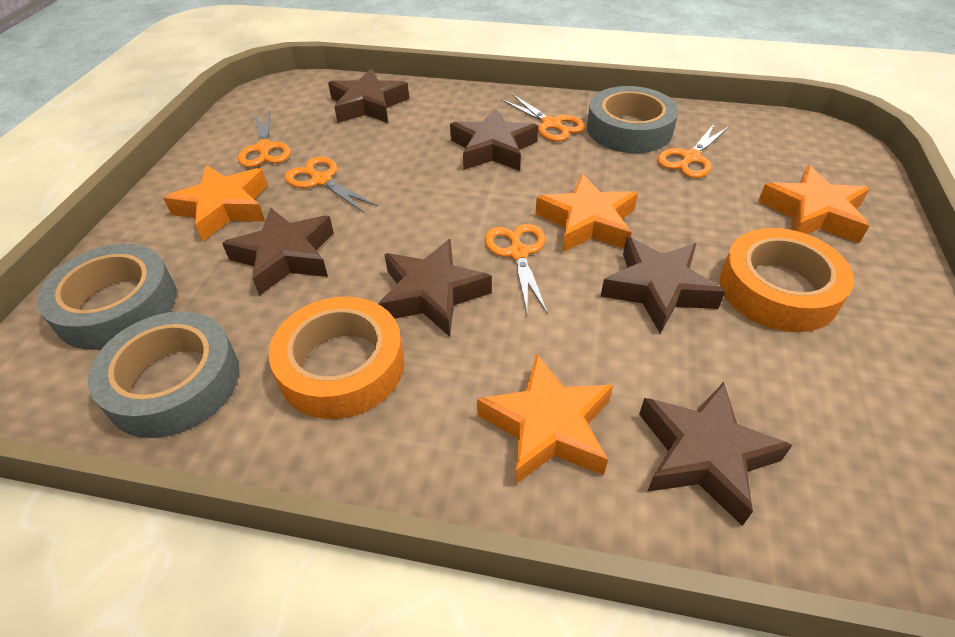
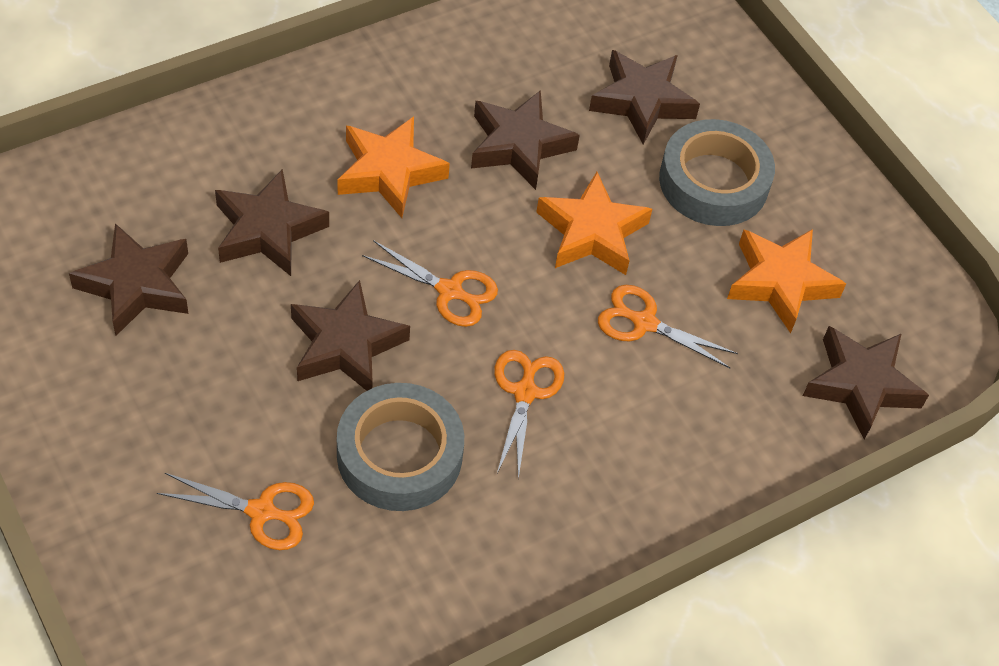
grey tape: [37,244,176,350] [88,311,239,438] [587,86,678,153] = 3 -> [337,383,464,511] [659,119,775,226] = 2
orange scissors: [238,110,291,167] [285,157,378,213] [485,224,548,315] [501,94,586,142] [657,123,729,178] = 5 -> [157,473,314,550] [362,240,498,327] [494,350,565,479] [598,285,738,368] = 4
orange star: [163,165,268,241] [477,354,613,485] [535,174,638,252] [758,166,869,243] = 4 -> [338,116,450,218] [536,172,652,275] [727,229,846,333] = 3
orange tape: [269,297,404,419] [720,228,854,332] = 2 -> none = 0

